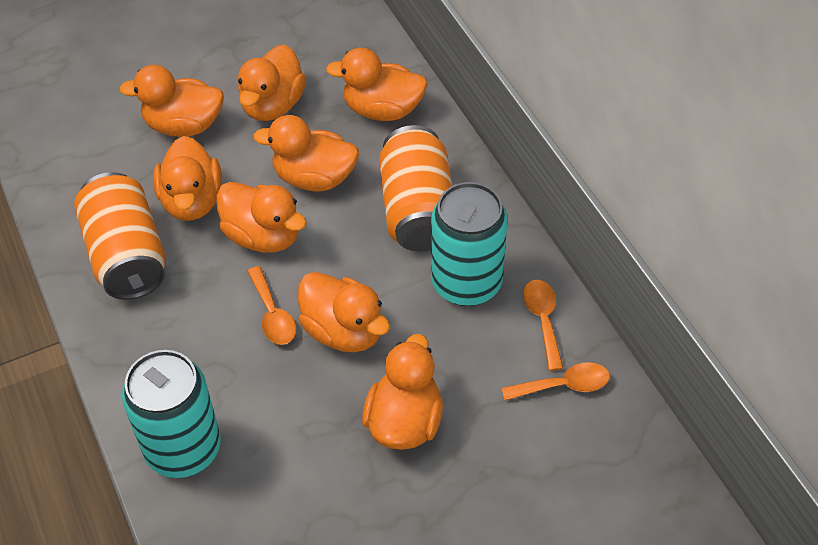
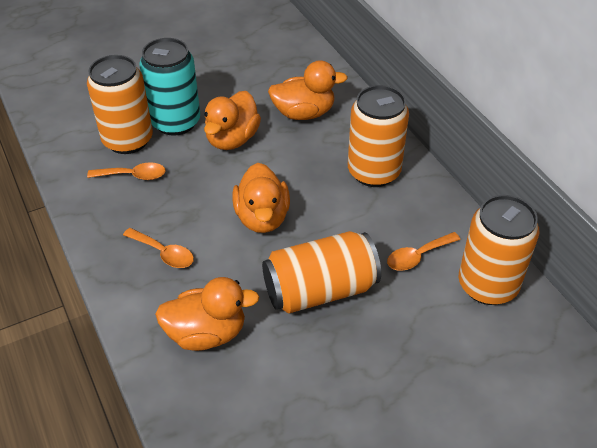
orange can: [74,172,166,300] [379,125,452,252] = 2 -> [87,55,153,154] [262,231,381,313] [348,85,409,187] [459,195,539,305] = 4
orange duck: [119,65,224,137] [153,136,222,221] [216,182,307,253] [238,45,306,121] [253,115,359,192] [298,272,390,352] [326,47,428,121] [362,334,443,450] = 8 -> [155,277,259,351] [204,91,261,150] [232,163,290,233] [268,60,348,120] = 4
turquoise can: [122,350,221,478] [431,182,508,306] = 2 -> [139,38,200,136] = 1

